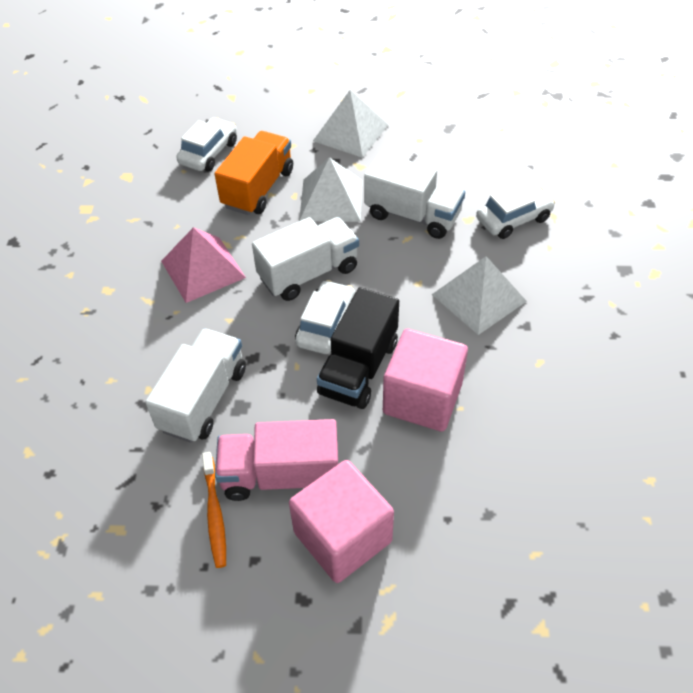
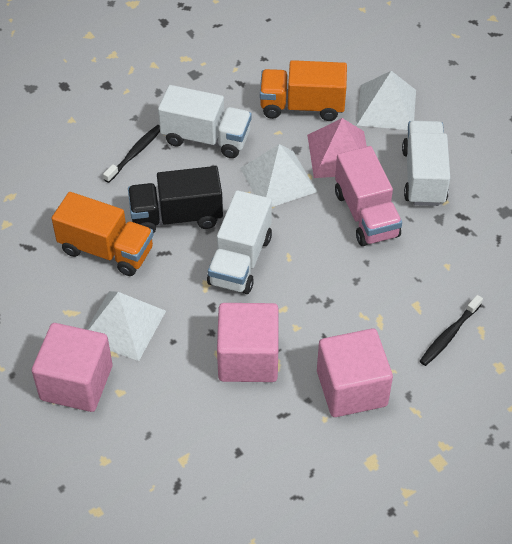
black toothbrush: none = 0 -> [103,125,160,183] [420,295,483,366] = 2
orange toothbrush: [202,452,226,568] = 1 -> none = 0
orange truck: [215,131,293,215] = 1 -> [51,192,154,276] [260,60,347,121] = 2
pink cube: [289,460,394,583] [383,329,468,432] = 2 -> [32,323,113,412] [217,303,279,382] [317,328,393,417] = 3
white car: [176,117,237,172] [295,280,355,354] [476,184,555,239] = 3 -> none = 0

